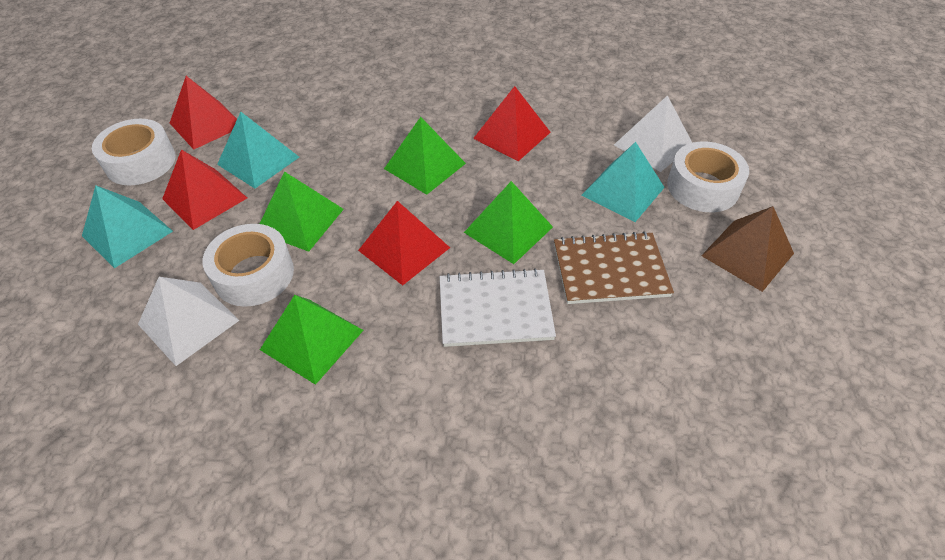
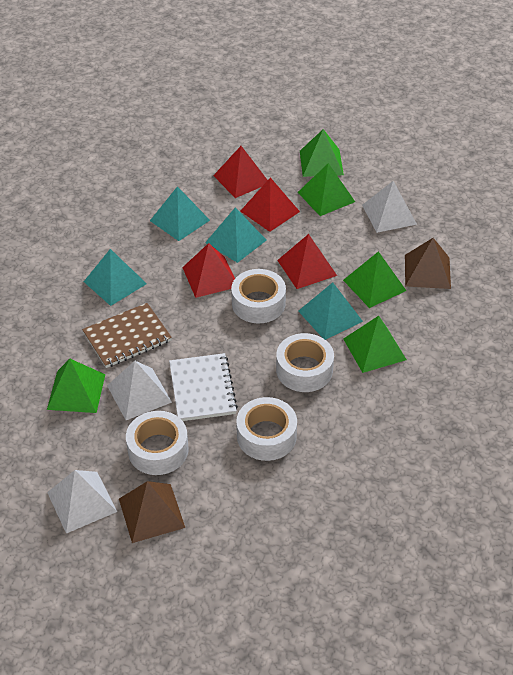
brown pyramid: [701,206,794,292] = 1 -> [119,481,185,543] [405,238,451,289] = 2
green pyramid: [260,171,344,252] [260,295,364,385] [384,117,466,195] [464,181,553,264] = 4 -> [47,359,105,413] [298,163,355,216] [300,129,344,177] [343,251,406,308] [343,316,407,373] = 5
turquoise pyramid: [82,185,173,268] [217,112,299,188] [582,142,665,222] = 3 -> [84,249,147,306] [150,186,210,241] [205,207,267,263] [298,282,363,340] = 4
white pyramid: [138,277,240,366] [614,95,692,172] = 2 -> [47,470,117,534] [107,361,172,420] [362,181,417,233] = 3
white tape: [92,119,176,185] [202,224,294,307] [667,141,749,212] = 3 -> [126,411,189,475] [231,269,286,324] [236,397,297,461] [276,333,334,392] = 4

